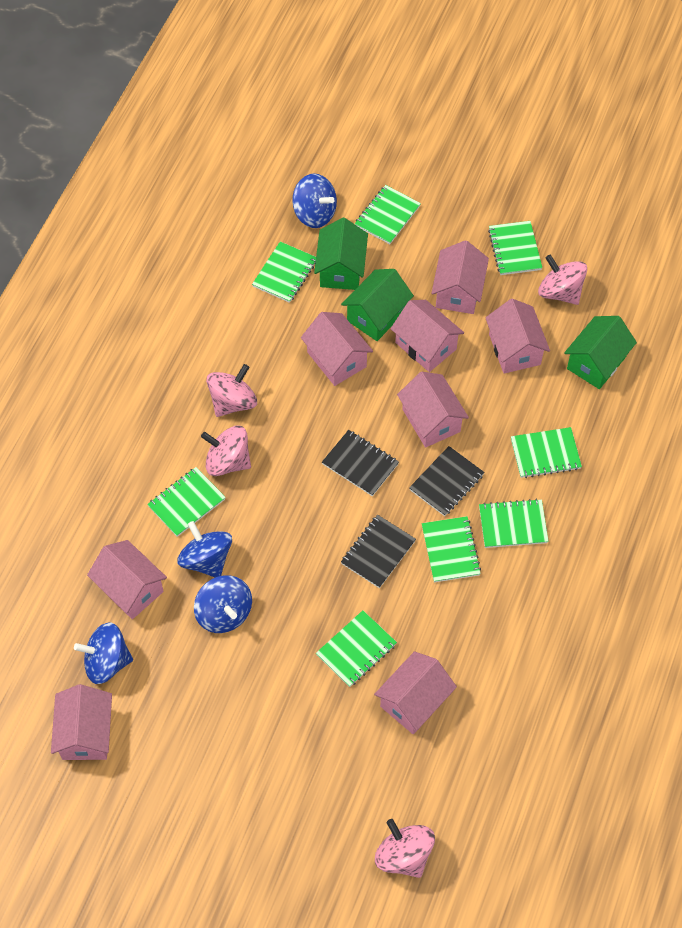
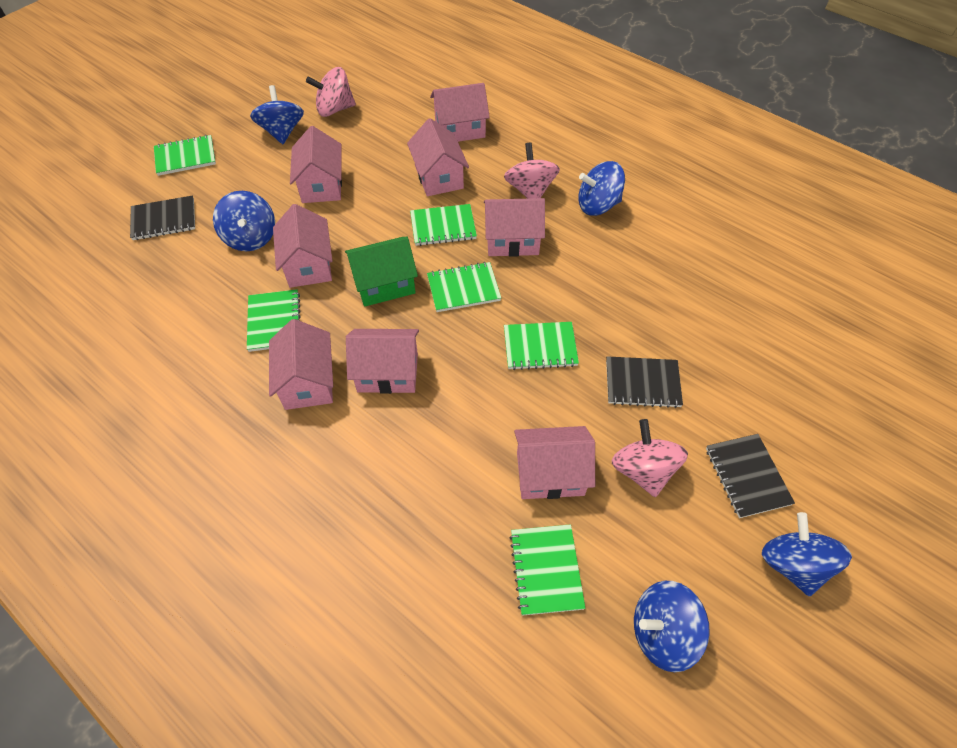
blue spinning top: [74,622,133,684] [177,521,232,577] [194,575,252,633] [292,174,337,228] = 4 -> [213,191,275,251] [250,85,304,144] [578,161,625,216] [634,581,710,672] [762,512,852,596] = 5
green house: [314,218,368,290] [341,269,414,341] [564,316,637,389] = 3 -> [345,237,418,307] = 1
green notebook: [147,467,226,537] [252,242,316,303] [316,610,397,687] [355,185,421,244] [422,516,481,582] [479,499,549,548] [488,221,542,275] [511,427,582,478] = 8 -> [154,135,216,176] [247,289,301,352] [410,204,477,246] [427,262,501,312] [504,322,579,370] [509,524,585,616] = 6
pink spinning top: [201,426,251,476] [206,364,257,417] [375,819,435,878] [538,254,587,305] = 4 -> [306,67,356,117] [504,142,560,199] [612,419,688,497] = 3

